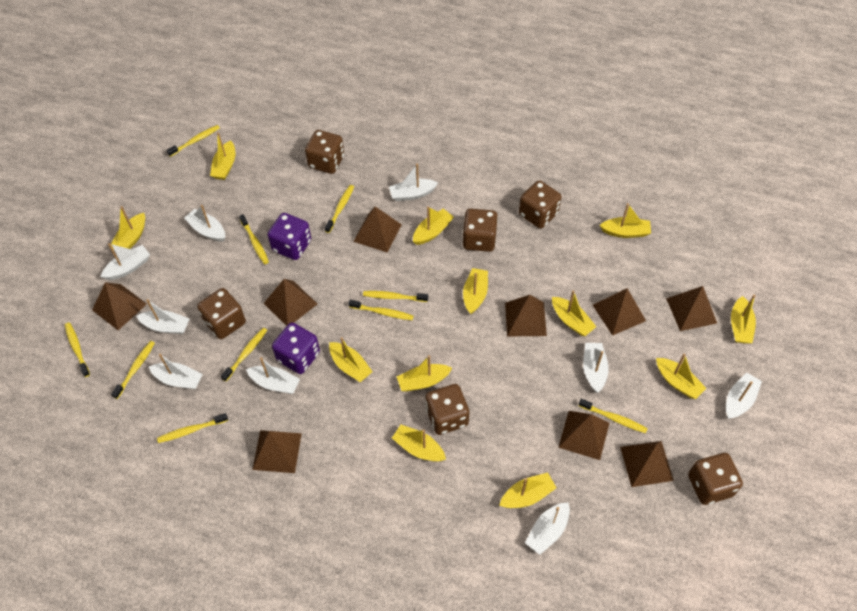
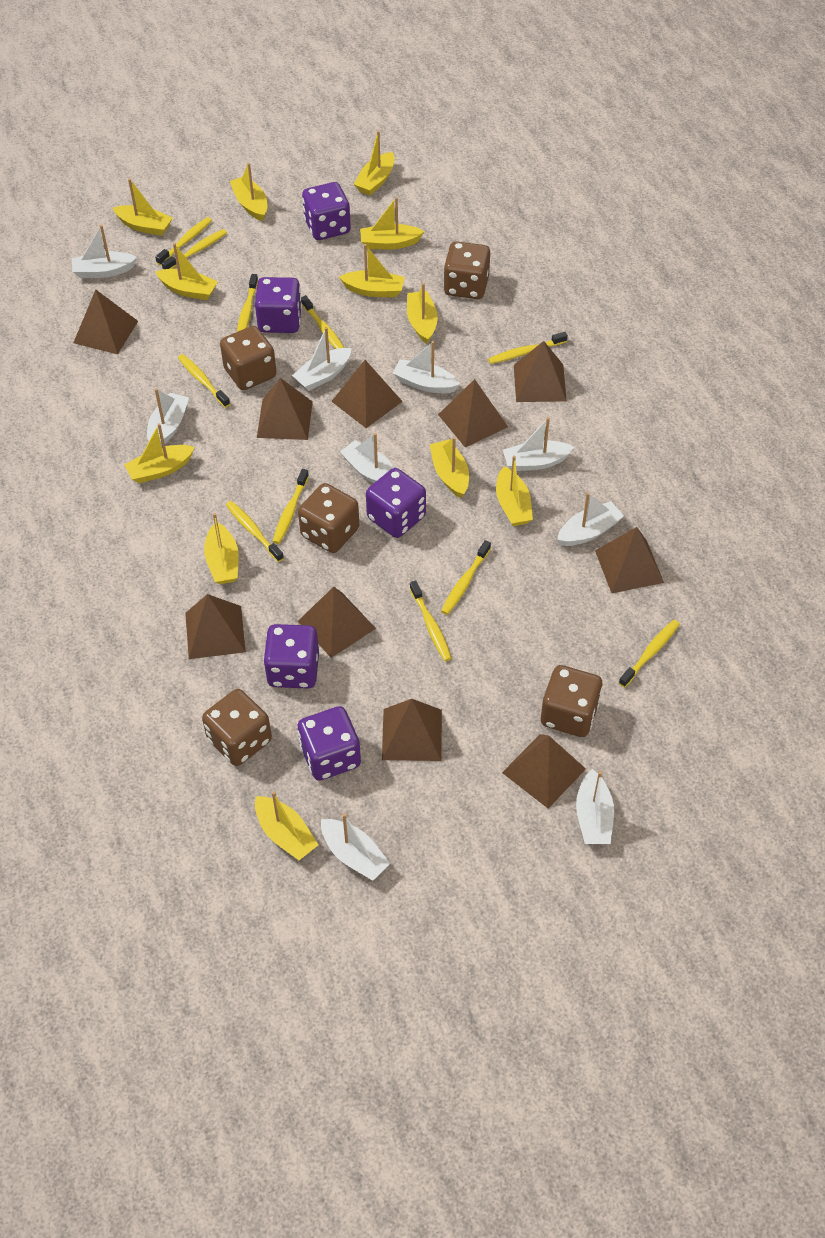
brown dice: [197,288,246,339] [305,130,344,174] [426,384,469,435] [462,209,498,252] [519,181,562,229] [688,453,743,505] = 6 -> [202,689,272,766] [220,326,277,390] [298,483,359,553] [443,241,490,299] [541,665,602,737] = 5
brown pyramid: [92,282,147,330] [252,430,302,473] [263,279,317,326] [353,206,402,253] [505,295,547,336] [558,411,609,460] [593,288,646,336] [620,441,674,487] [666,286,717,331] = 9 -> [73,290,138,355] [185,594,246,659] [257,378,313,440] [298,586,376,658] [331,360,403,428] [382,699,442,761] [438,379,508,447] [502,734,586,808] [514,341,567,402] [595,527,664,593] = 10
purple dice: [267,213,311,260] [272,322,320,374] = 2 -> [255,277,302,333] [263,624,319,688] [298,706,361,781] [302,182,351,240] [366,468,426,538] = 5
yellow toothbrush: [65,322,90,377] [111,341,155,399] [157,413,228,443] [166,125,220,157] [221,328,267,381] [239,214,269,264] [325,185,354,233] [348,300,414,320] [363,291,428,302] [579,399,648,433] = 10 -> [155,217,212,265] [162,229,227,269] [178,354,230,408] [226,501,284,562] [237,274,258,332] [273,469,309,544] [301,295,344,349] [410,581,452,661] [441,540,491,615] [488,332,568,364] [619,620,680,688] = 11

